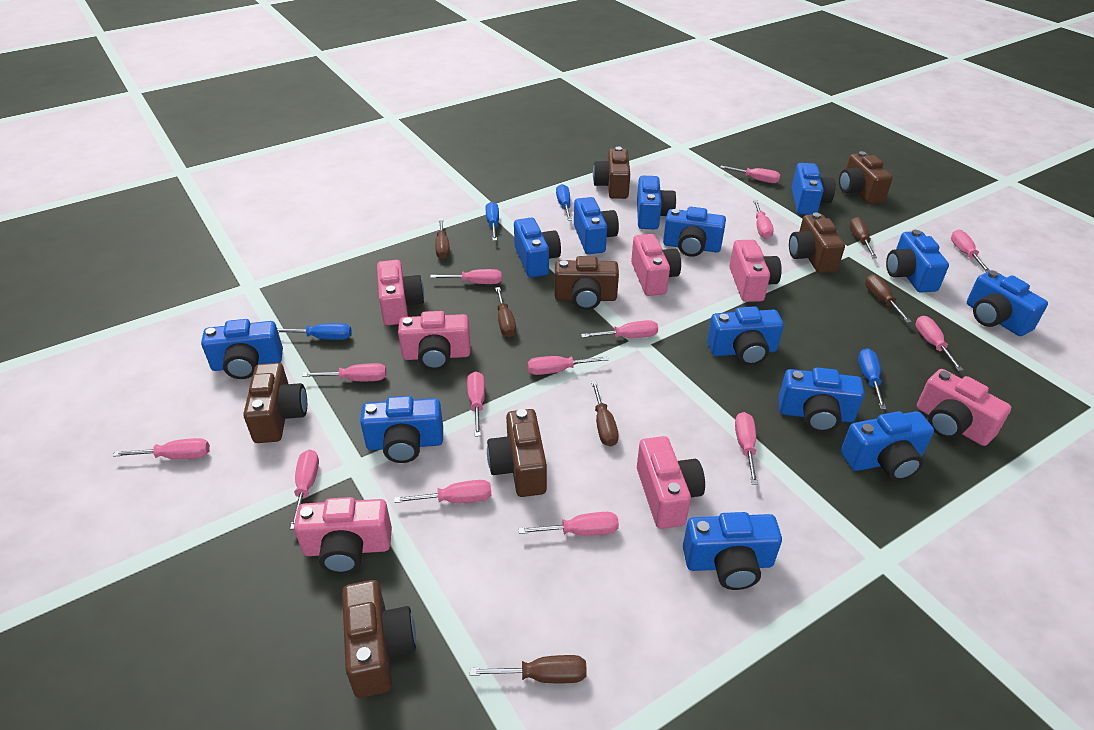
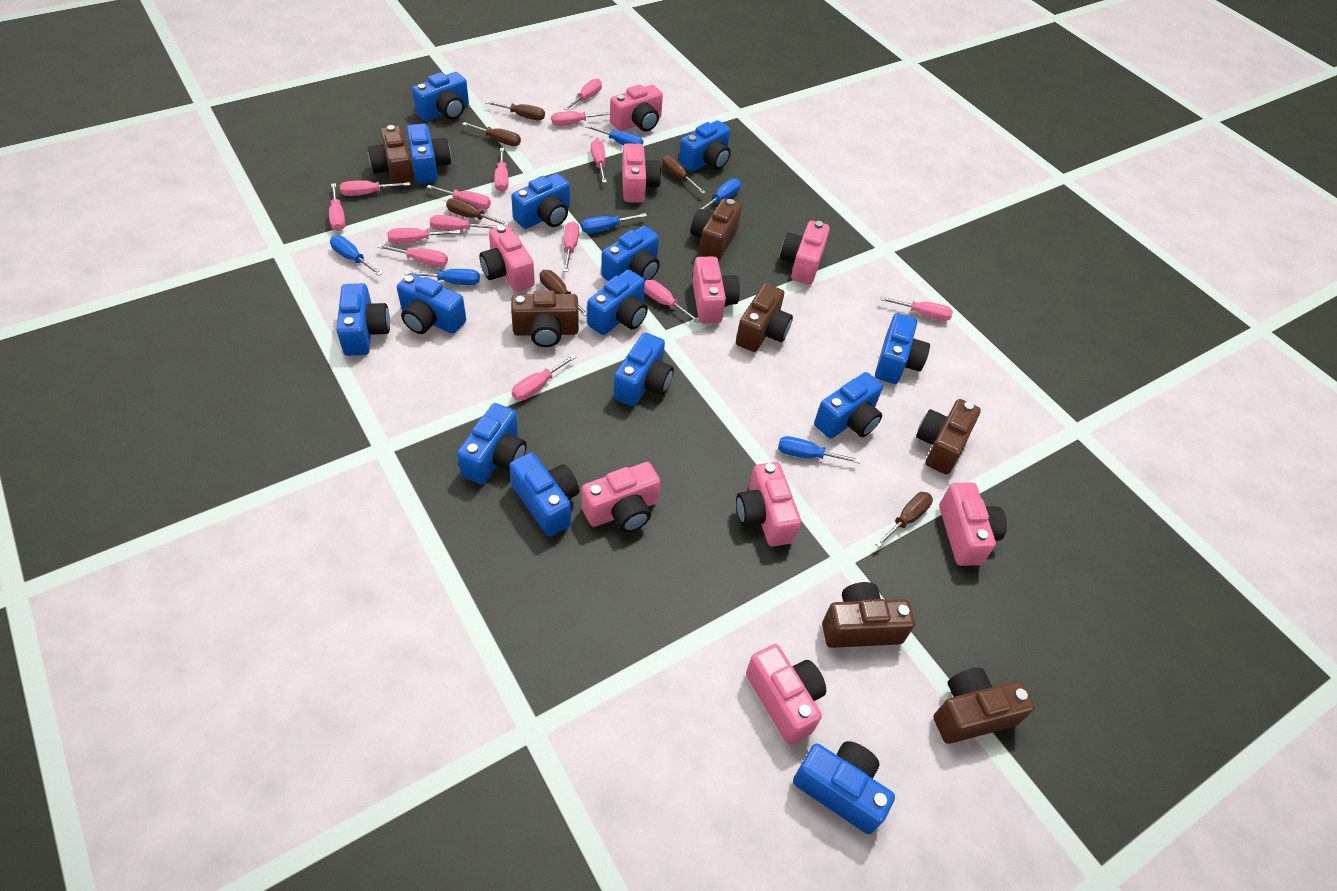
blue camera: [201,319,283,379] [360,396,443,463] [514,218,561,278] [574,197,619,254] [637,176,676,229] [663,207,726,257] [683,512,782,590] [707,306,784,366] [778,367,864,432] [792,163,836,215] [841,411,934,481] [886,230,949,293] [967,270,1048,336] = 13 -> [336,283,390,356] [397,273,466,334] [407,123,451,184] [412,72,469,121] [457,403,527,484] [509,453,579,536] [511,173,570,229] [587,270,648,335] [601,226,660,281] [613,333,674,406] [679,120,731,172] [793,741,895,834] [814,372,883,439] [875,313,930,384] = 14
blue screwdriver: [277,323,352,340] [485,202,499,241] [556,184,572,221] [858,348,886,410] = 4 -> [330,236,383,276] [405,269,480,285] [581,213,647,233] [585,125,643,145] [697,179,741,211] [778,436,861,464] = 6
pink camera: [294,497,392,574] [377,260,424,325] [398,311,470,370] [631,234,681,296] [637,436,705,529] [729,240,782,302] [917,369,1011,446] = 7 -> [479,225,535,292] [582,462,660,532] [610,84,663,131] [622,143,662,203] [692,257,740,324] [736,462,801,547] [746,644,826,745] [780,221,830,285] [939,482,1007,566] = 9

